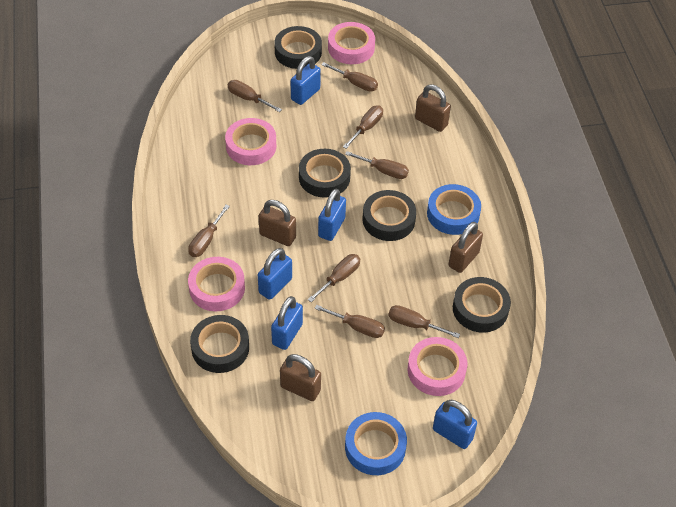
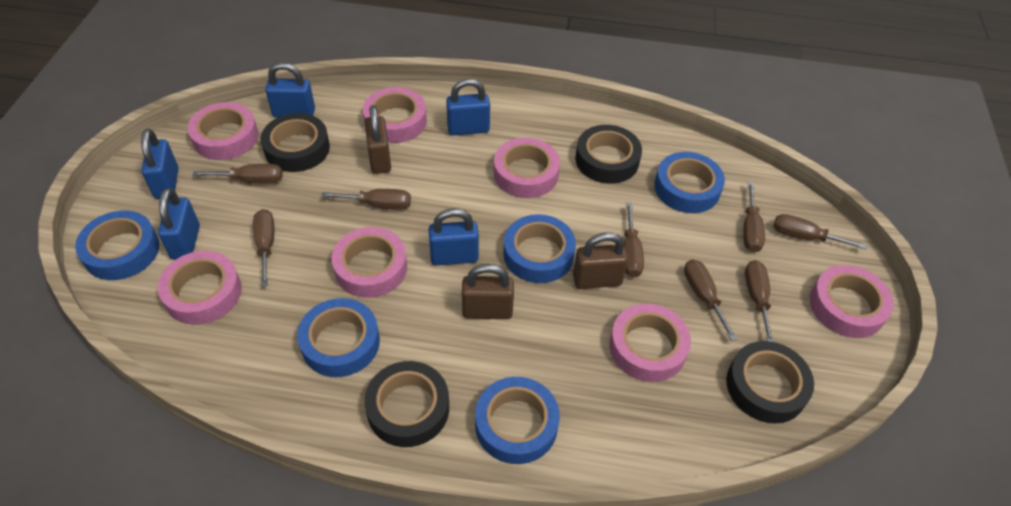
black tape: [190,315,249,373] [274,26,322,69] [299,149,351,198] [363,190,416,241] [453,277,511,333] = 5 -> [261,113,330,172] [364,361,449,447] [575,125,642,184] [726,341,814,423] = 4
blue tape: [345,412,407,475] [427,184,481,235] = 2 -> [75,211,159,280] [297,298,380,377] [475,377,560,464] [503,214,576,283] [654,152,725,213] = 5
brown padlock: [259,200,296,246] [280,354,321,401] [415,85,451,132] [449,222,483,273] = 4 -> [365,105,391,174] [462,264,514,319] [573,232,628,289] = 3
pink tape: [188,257,245,311] [225,118,276,165] [328,22,375,64] [408,337,467,396] = 4 -> [158,251,242,325] [188,102,258,160] [332,227,407,298] [363,87,427,143] [494,138,560,198] [609,304,691,382] [810,265,894,338] = 7

